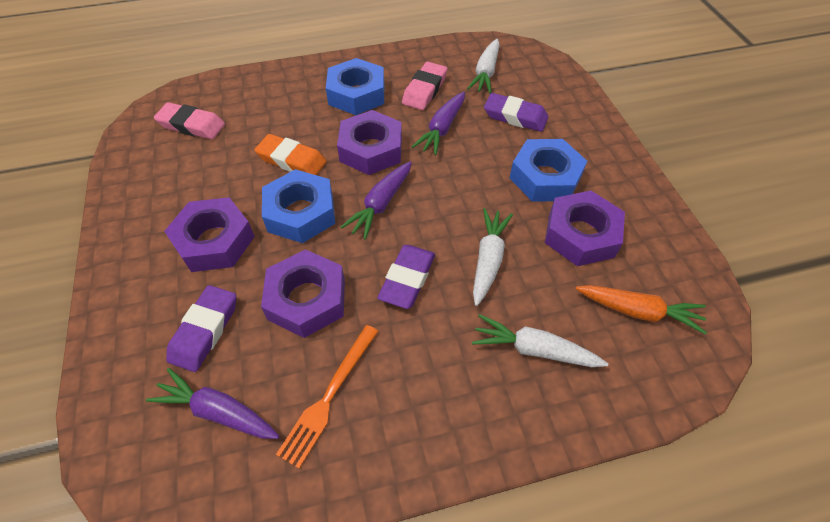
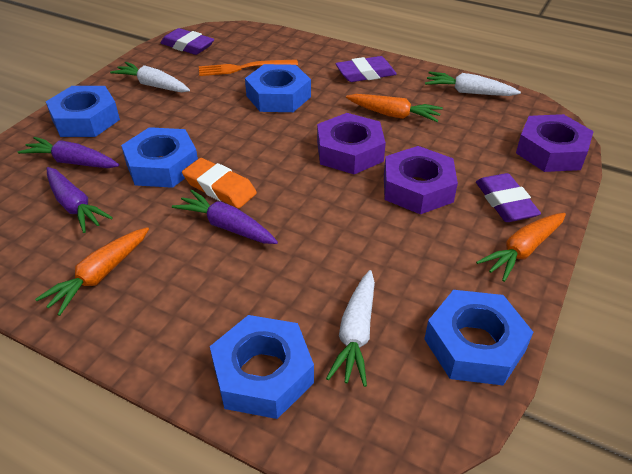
blue nut: [262,169,335,243] [326,58,384,115] [509,139,587,202] = 3 -> [46,86,120,137] [121,127,198,188] [210,315,314,419] [245,64,311,112] [424,290,533,385] = 5
orange carrot: [576,285,707,334] = 1 -> [35,227,149,316] [346,94,443,122] [476,213,566,282] = 3
pink eraser: [154,102,225,139] [402,62,448,110] = 2 -> none = 0
purple nut: [164,197,255,272] [261,249,345,338] [337,110,402,175] [545,191,625,266] = 4 -> [317,113,386,174] [384,146,458,214] [516,114,594,172] = 3

